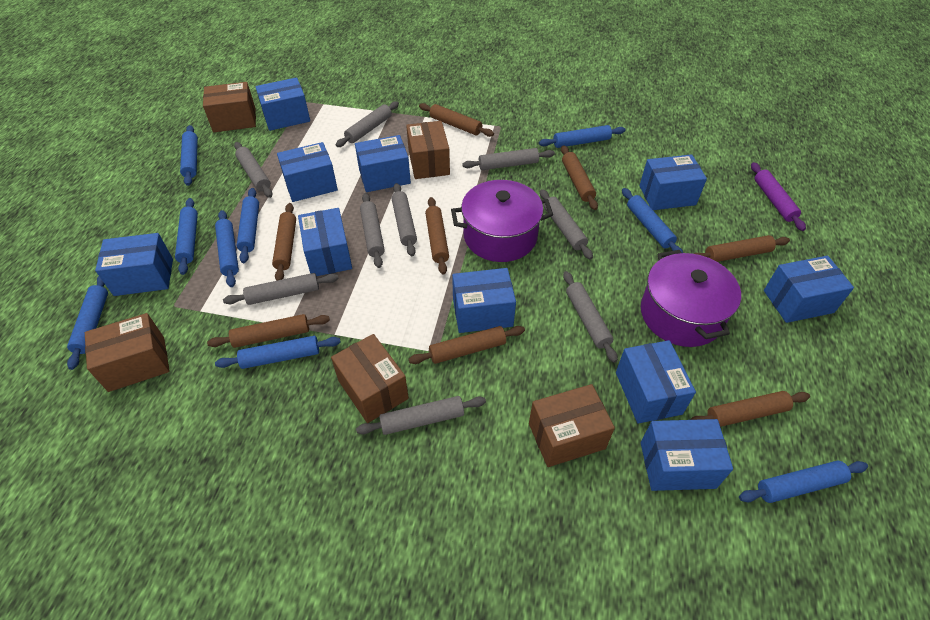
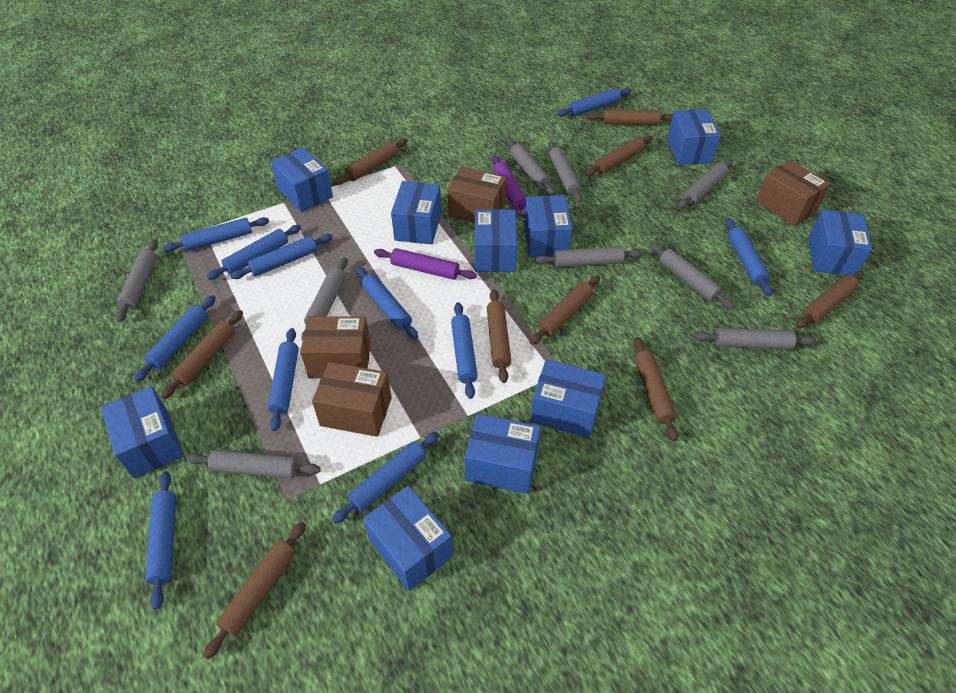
blue rolling pin: [67,276,108,370] [175,198,198,275] [180,125,198,186] [215,210,239,287] [215,336,341,369] [237,188,259,263] [539,125,626,148] [622,188,683,253] [739,461,868,503] = 9 -> [134,295,216,382] [145,471,176,609] [163,217,269,252] [207,225,301,280] [230,234,333,279] [268,328,299,431] [332,432,439,524] [356,267,418,339] [451,302,478,399] [557,88,631,116] [726,218,773,296] = 11
brown box: [85,313,170,392] [203,82,256,132] [331,334,409,423] [406,121,450,179] [529,384,615,467] = 5 -> [300,316,371,378] [312,362,392,437] [447,166,507,223] [756,160,831,226] = 4
brown rolling pin: [207,314,330,348] [272,203,296,281] [409,326,525,364] [419,103,494,137] [425,197,449,275] [561,145,598,210] [690,391,810,427] [694,235,790,262] = 8 -> [161,310,243,399] [203,522,306,659] [335,138,407,185] [487,289,511,383] [530,275,600,345] [585,136,652,176] [587,109,673,125] [634,337,678,441] [796,271,864,328] = 9
purple pot: [451,180,553,262] [641,250,741,347] = 2 -> none = 0
purple rolling pin: [751,162,806,231] = 1 -> [374,248,477,280] [492,156,526,217] = 2

